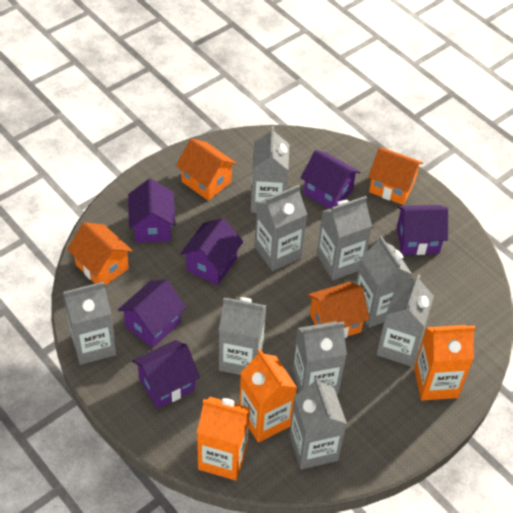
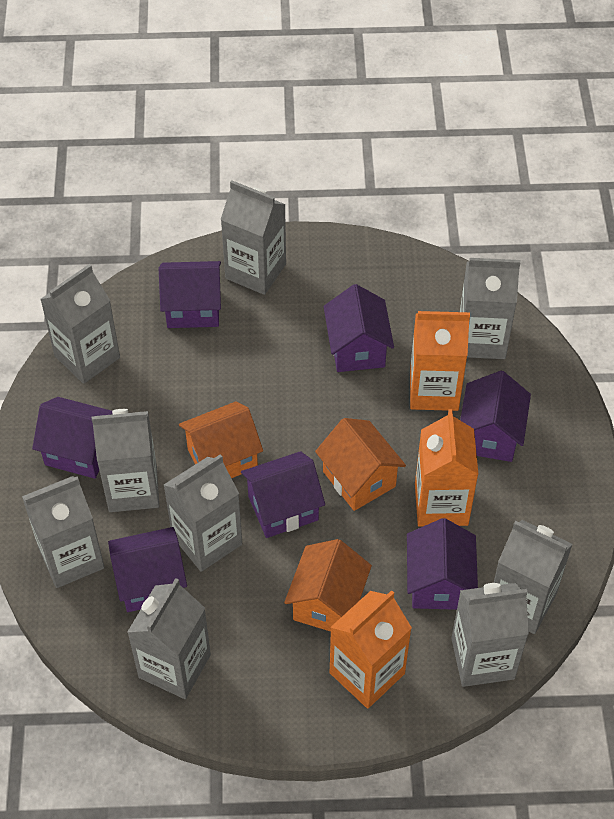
orange house: [67,222,133,285] [176,139,237,201] [307,282,369,338] [368,148,423,205] = 4 -> [179,401,263,478] [284,539,372,632] [315,418,406,511] = 3
purple house: [118,280,186,348] [128,179,176,243] [132,340,200,409] [180,218,243,285] [301,150,360,209] [397,205,448,255] = 6 -> [32,397,112,479] [108,527,187,612] [159,261,221,328] [241,451,325,538] [324,284,394,372] [407,518,478,610] [460,371,531,462] = 7

